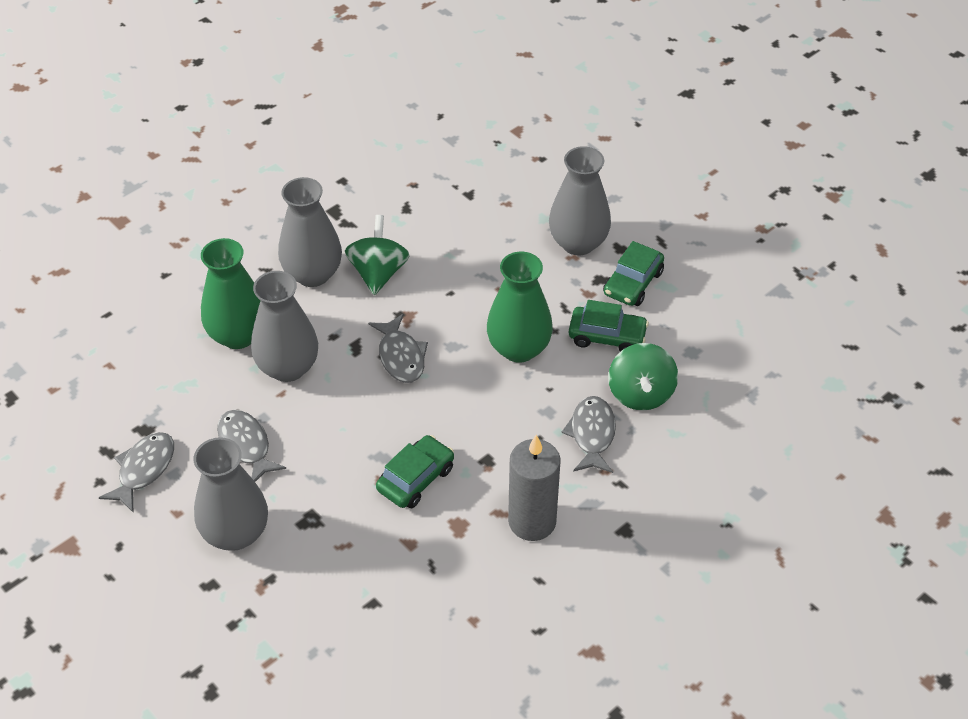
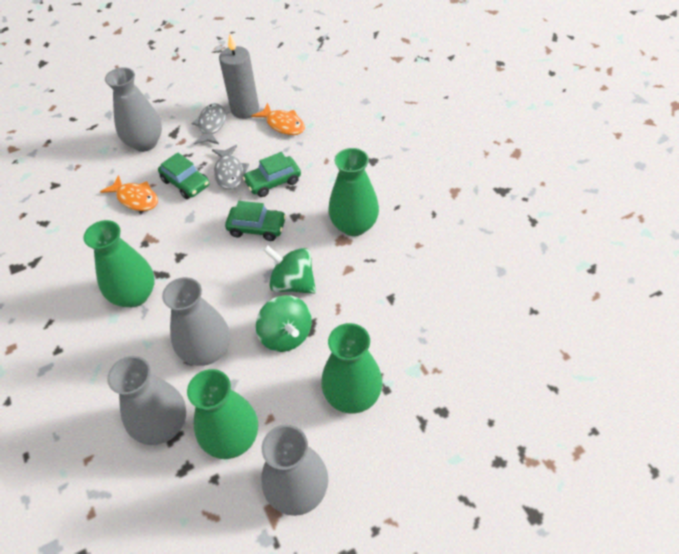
green vase: [201,238,260,349] [487,252,553,363] = 2 -> [83,220,155,307] [187,369,258,459] [321,323,383,414] [328,148,379,236] = 4
grey fish: [99,432,174,512] [217,410,286,482] [368,314,428,383] [562,396,616,473] = 4 -> [192,103,226,144] [212,145,249,190] = 2
orange fish: none = 0 -> [100,175,158,211] [251,103,305,135] = 2

